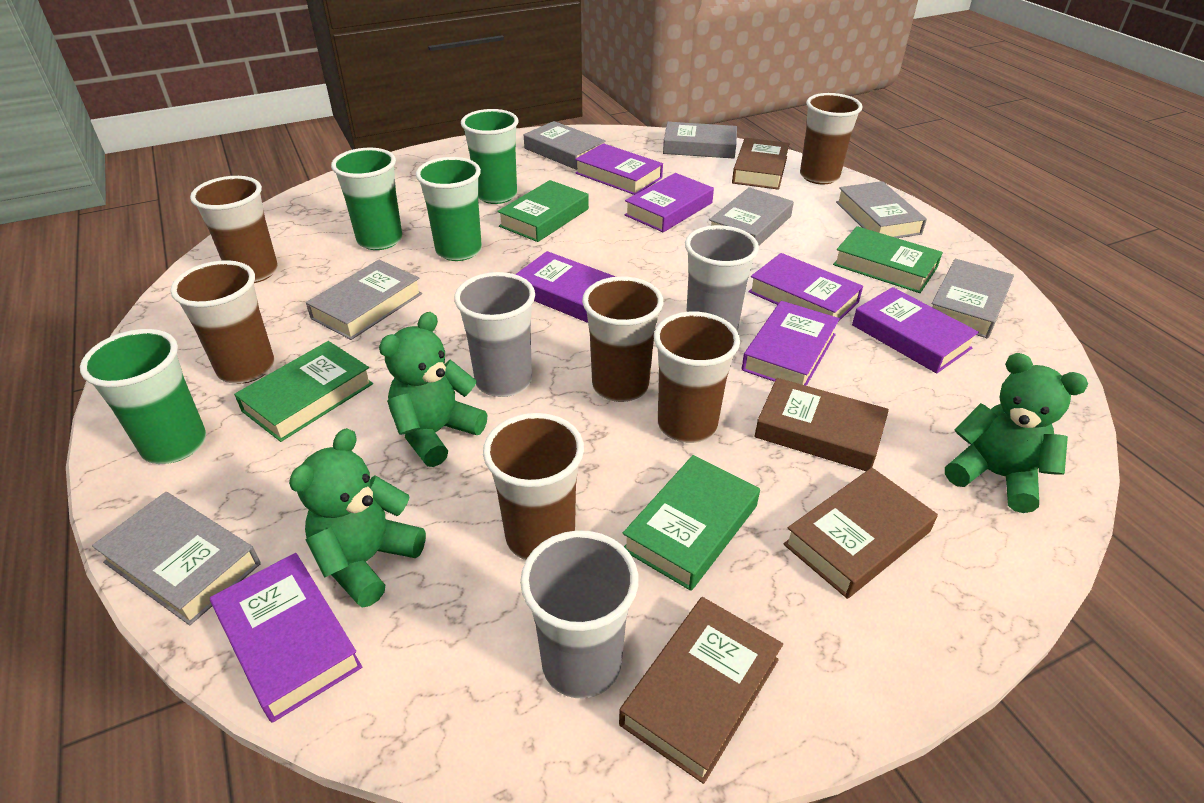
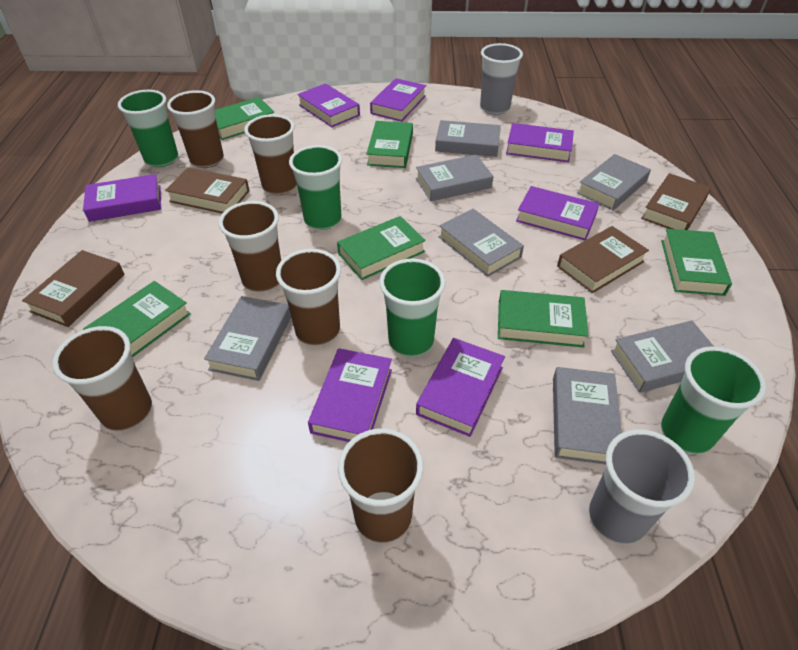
green book: [234,341,373,442] [497,180,589,242] [623,455,760,591] [833,226,943,293] = 4 -> [83,281,191,357] [215,97,274,140] [337,216,426,280] [366,121,413,168] [498,290,589,348] [661,229,732,296] = 6
green teddy bear: [289,428,426,607] [379,312,487,467] [945,353,1088,513] = 3 -> none = 0
grey cup: [454,272,535,397] [520,530,639,698] [685,225,759,331] = 3 -> [480,43,523,115] [589,429,695,544] = 2

